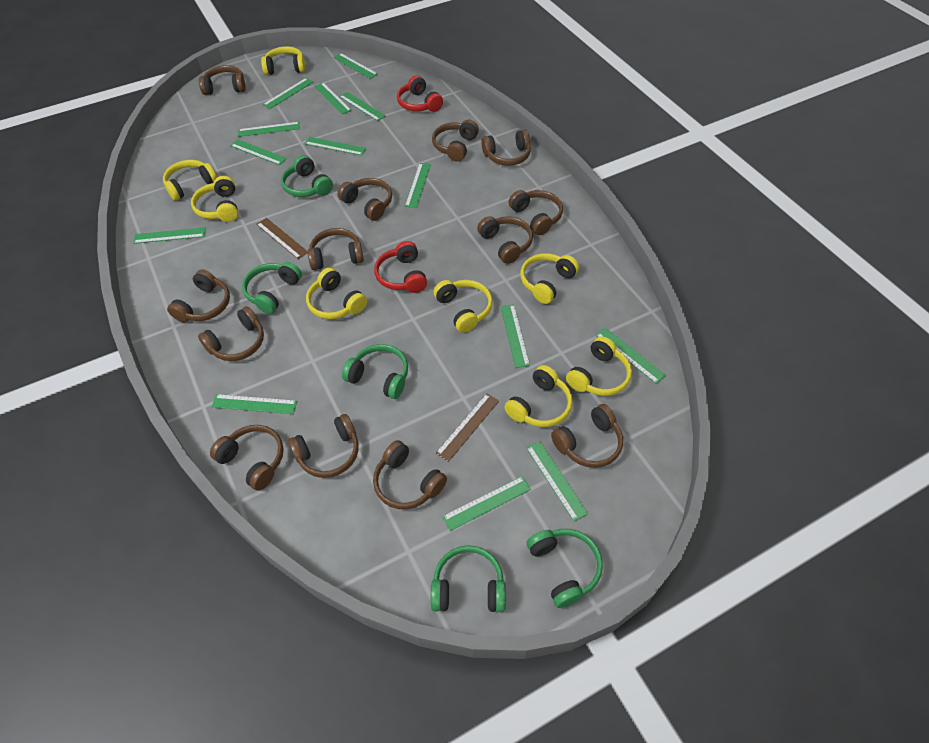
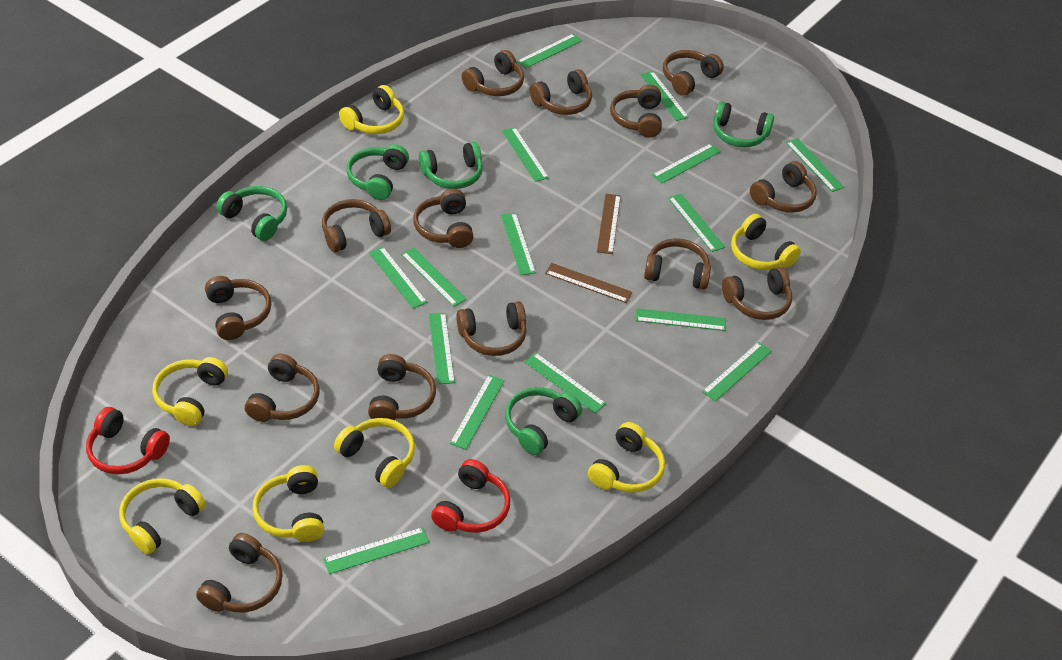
brown headphones: [167,269,230,322] [198,306,264,361] [199,65,246,95] [210,425,284,491] [288,414,359,478] [308,228,364,270] [338,178,392,221] [373,440,447,509] [432,119,479,162] [477,216,533,264] [482,130,531,166] [509,190,563,235] [551,404,623,468] = 13 -> [196,533,283,613] [205,276,271,340] [245,354,319,422] [322,199,391,252] [368,354,436,420] [413,189,474,248] [456,301,526,356] [462,50,524,96] [530,69,592,115] [610,85,662,138] [644,238,711,290] [663,50,724,96] [722,267,792,320] [750,161,817,212] = 14
green ruler: [133,227,206,244] [212,394,297,414] [230,139,287,165] [238,122,300,137] [263,78,313,109] [305,137,366,156] [314,82,352,114] [333,53,378,79] [339,92,386,121] [405,163,431,208] [442,476,531,531] [500,304,530,368] [526,441,588,521] [595,327,666,384] = 14 -> [323,527,429,574] [369,247,427,309] [401,247,467,307] [429,313,455,384] [450,375,505,450] [501,213,536,275] [502,127,549,182] [517,34,582,68] [524,352,606,414] [636,308,726,331] [640,71,689,121] [652,143,721,183] [668,194,725,252] [702,342,772,402] [786,138,844,192] = 15
yellow headphones: [163,160,217,201] [191,176,238,222] [261,46,306,75] [306,268,367,319] [433,280,493,333] [504,365,573,427] [520,253,579,304] [566,337,632,396] = 8 -> [119,478,206,554] [152,357,228,426] [253,465,324,542] [334,418,415,488] [339,85,404,134] [588,422,665,493] [731,214,801,270] = 7

